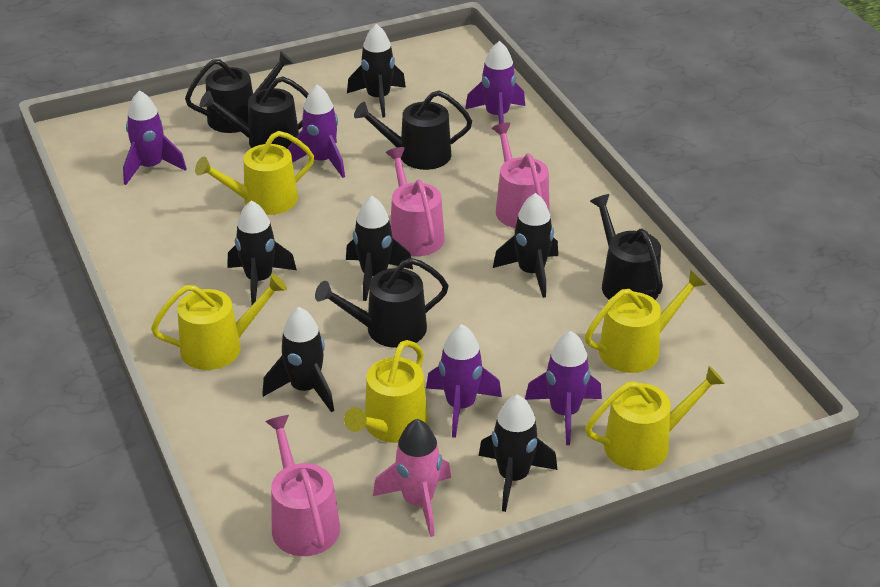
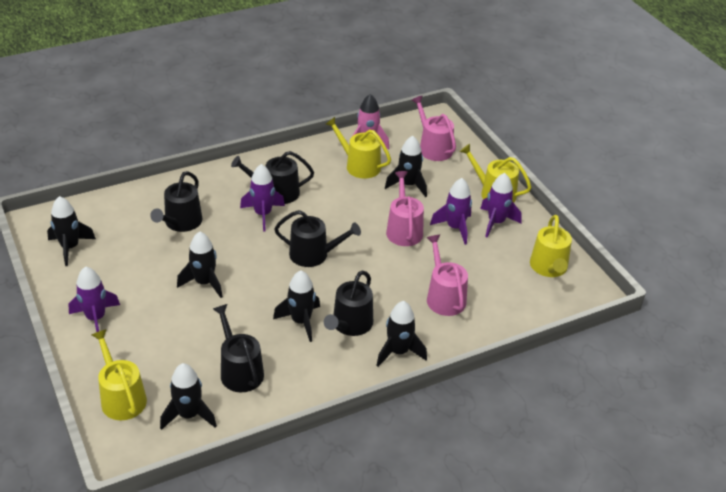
purple rocket: [123,90,187,185] [287,85,345,178] [426,324,502,438] [465,41,525,124] [525,331,602,445] = 5 -> [68,267,120,332] [240,164,285,232] [430,178,472,245] [480,173,522,237] = 4
yellow watering can: [151,273,287,370] [195,131,314,215] [344,340,428,443] [585,270,706,373] [585,366,725,470] = 5 -> [92,329,147,420] [326,117,391,179] [460,144,531,203] [530,215,572,277] = 4

